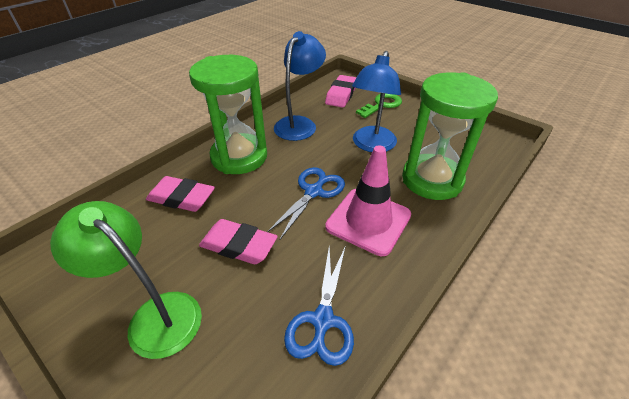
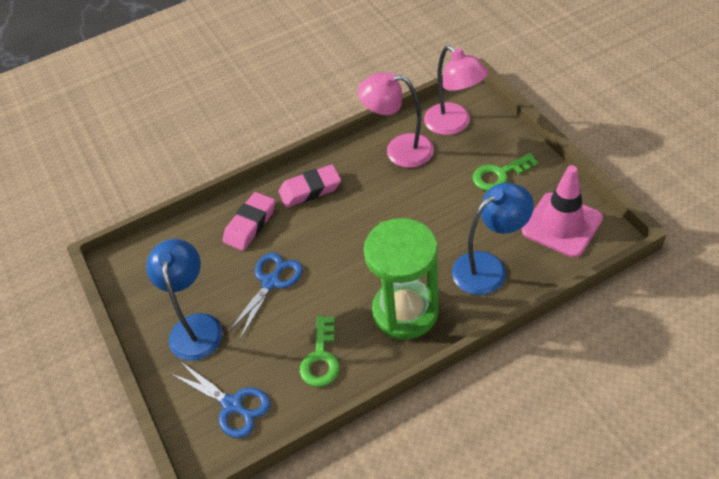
green hourglass: [189,55,267,174] [402,72,498,200] = 2 -> [364,218,439,339] = 1
green key: [356,93,402,118] = 1 -> [300,316,340,387] [472,153,538,191] = 2
green lamp: [50,201,202,359] = 1 -> none = 0
pink eraser: [146,176,215,212] [199,219,278,264] [325,75,357,108] = 3 -> [223,192,275,251] [279,164,341,208] = 2
pink lamp: none = 0 -> [358,72,434,168] [424,45,488,135] = 2

